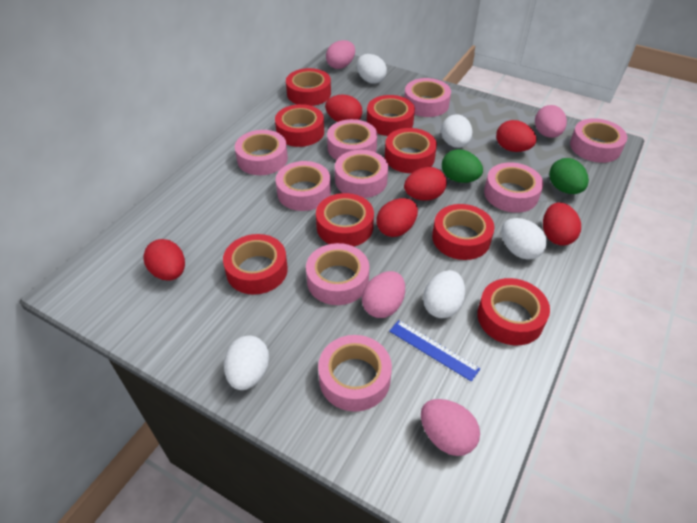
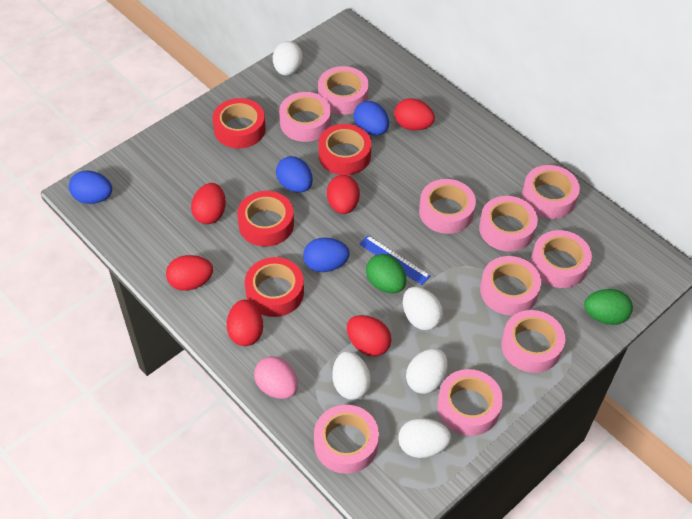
blue egg: none = 0 -> [69,170,112,204] [276,156,313,193] [303,238,350,272] [353,101,389,135] = 4
pink egg: [326,40,355,69] [362,271,405,318] [421,399,480,456] [535,105,567,138] = 4 -> [254,356,298,399] = 1
pink tape: [235,130,288,175] [276,161,331,211] [306,243,369,305] [318,335,392,412] [327,119,377,160] [335,150,388,198] [404,78,451,117] [484,162,544,213] [570,118,627,163] = 9 -> [279,92,331,142] [314,405,379,474] [318,66,369,115] [419,179,476,234] [437,369,503,436] [479,196,538,252] [480,256,541,315] [501,310,565,373] [522,165,580,219] [531,230,592,288] = 10
red tape: [223,234,288,295] [275,104,324,147] [286,68,331,106] [316,193,374,246] [367,95,415,136] [385,128,437,173] [432,204,495,260] [477,278,550,345] = 8 -> [212,98,266,149] [237,191,294,246] [245,257,304,317] [318,124,372,175] = 4

